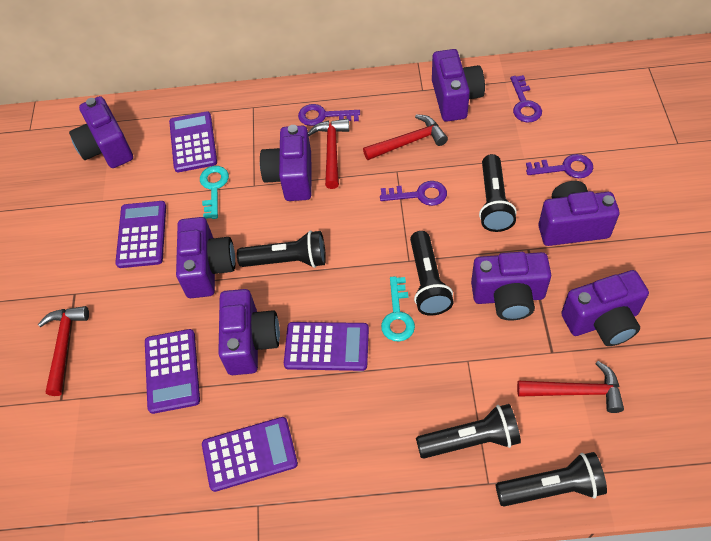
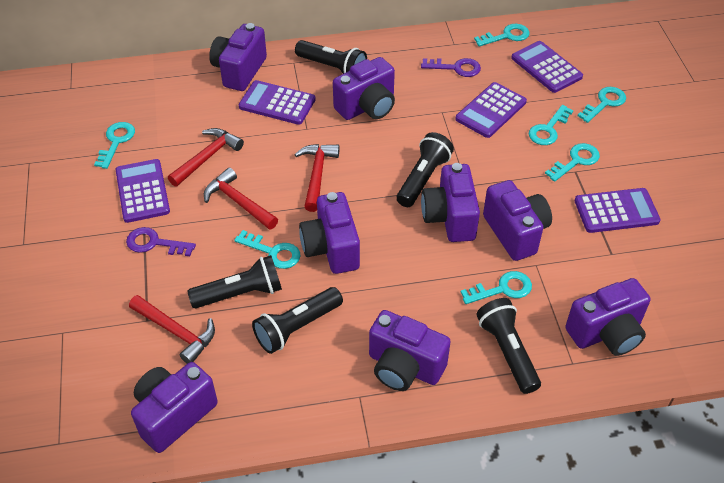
purple key: [298,104,360,126] [380,181,447,206] [510,75,542,122] [526,154,593,178] = 4 -> [126,227,196,256] [421,58,481,77] = 2
turquoise key: [200,166,229,219] [381,276,415,342] = 2 -> [94,122,135,169] [234,230,301,269] [461,271,532,304] [474,24,529,47] [529,105,573,145] [545,143,600,182] [578,87,626,123] = 7

